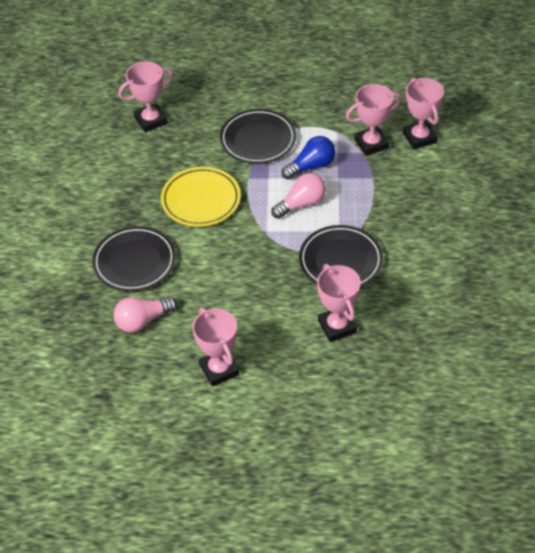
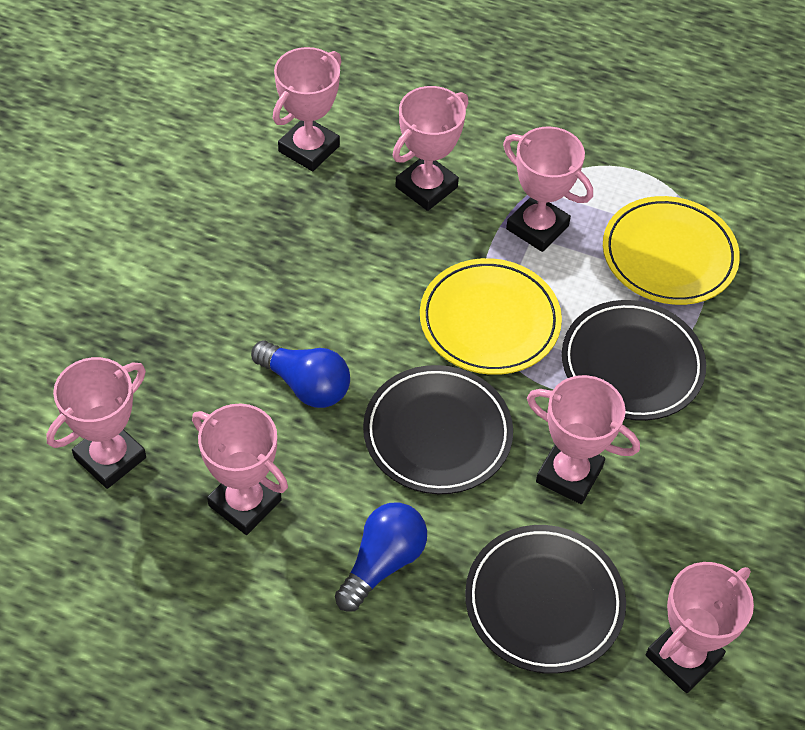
blue light bulb: [282,136,336,180] = 1 -> [251,341,350,408] [335,502,427,612] = 2
pink light bulb: [113,297,177,333] [271,173,326,219] = 2 -> none = 0
pink trophy: [118,61,173,133] [193,308,239,387] [317,264,361,342] [346,84,402,156] [403,78,444,149] = 5 -> [46,357,146,489] [192,403,288,535] [273,47,342,171] [393,86,468,211] [503,126,593,252] [527,375,640,504] [646,562,754,693] = 7
yellow plate: [161,167,241,227] = 1 -> [420,258,562,375] [603,196,740,305] = 2

